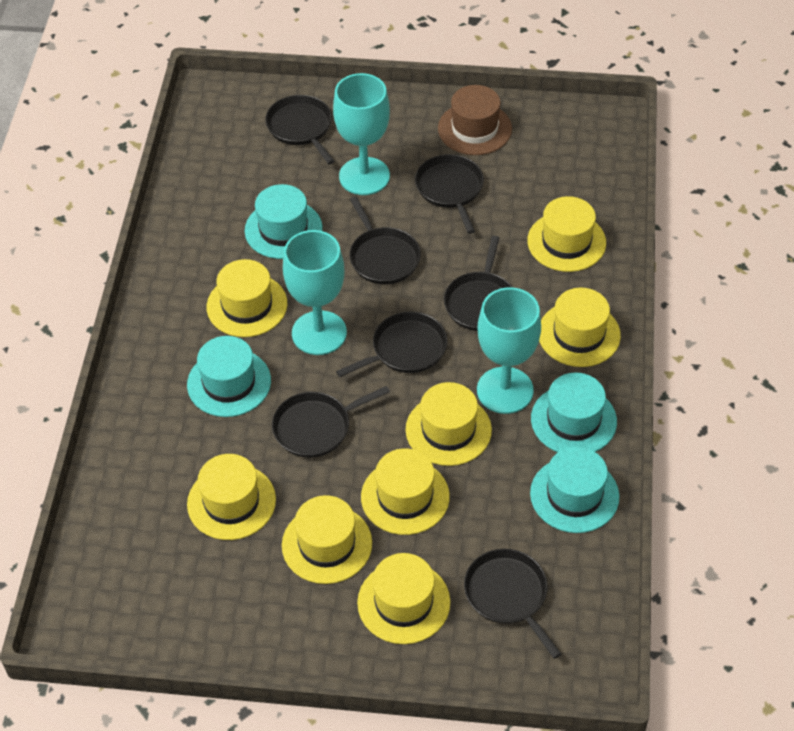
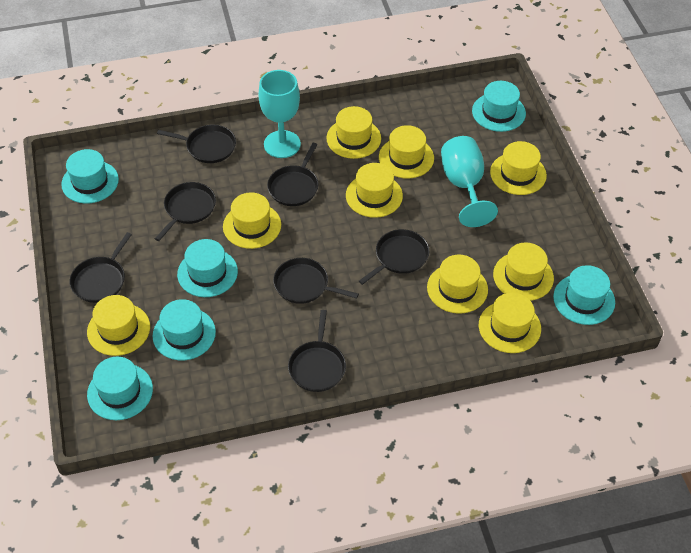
brown hat: [438,85,512,155] = 1 -> none = 0
turquoise goblet: [283,230,347,355] [333,73,390,195] [477,287,541,414] = 3 -> [258,70,301,158] [441,136,498,227] = 2
turquoise hat: [187,336,271,417] [245,184,323,259] [530,446,619,533] [531,372,617,452] = 4 -> [61,149,119,204] [87,357,153,420] [152,299,216,360] [177,239,238,297] [472,81,526,132] [553,265,615,325] = 6
yellow hat: [187,454,276,540] [207,259,288,337] [282,495,372,584] [357,553,451,644] [361,448,450,535] [406,382,492,466] [527,196,606,272] [539,288,621,367] = 8 -> [87,295,150,356] [223,192,281,249] [327,106,381,159] [346,163,403,218] [379,125,434,179] [427,254,488,314] [479,293,541,353] [490,141,547,195] [493,242,554,301] = 9

